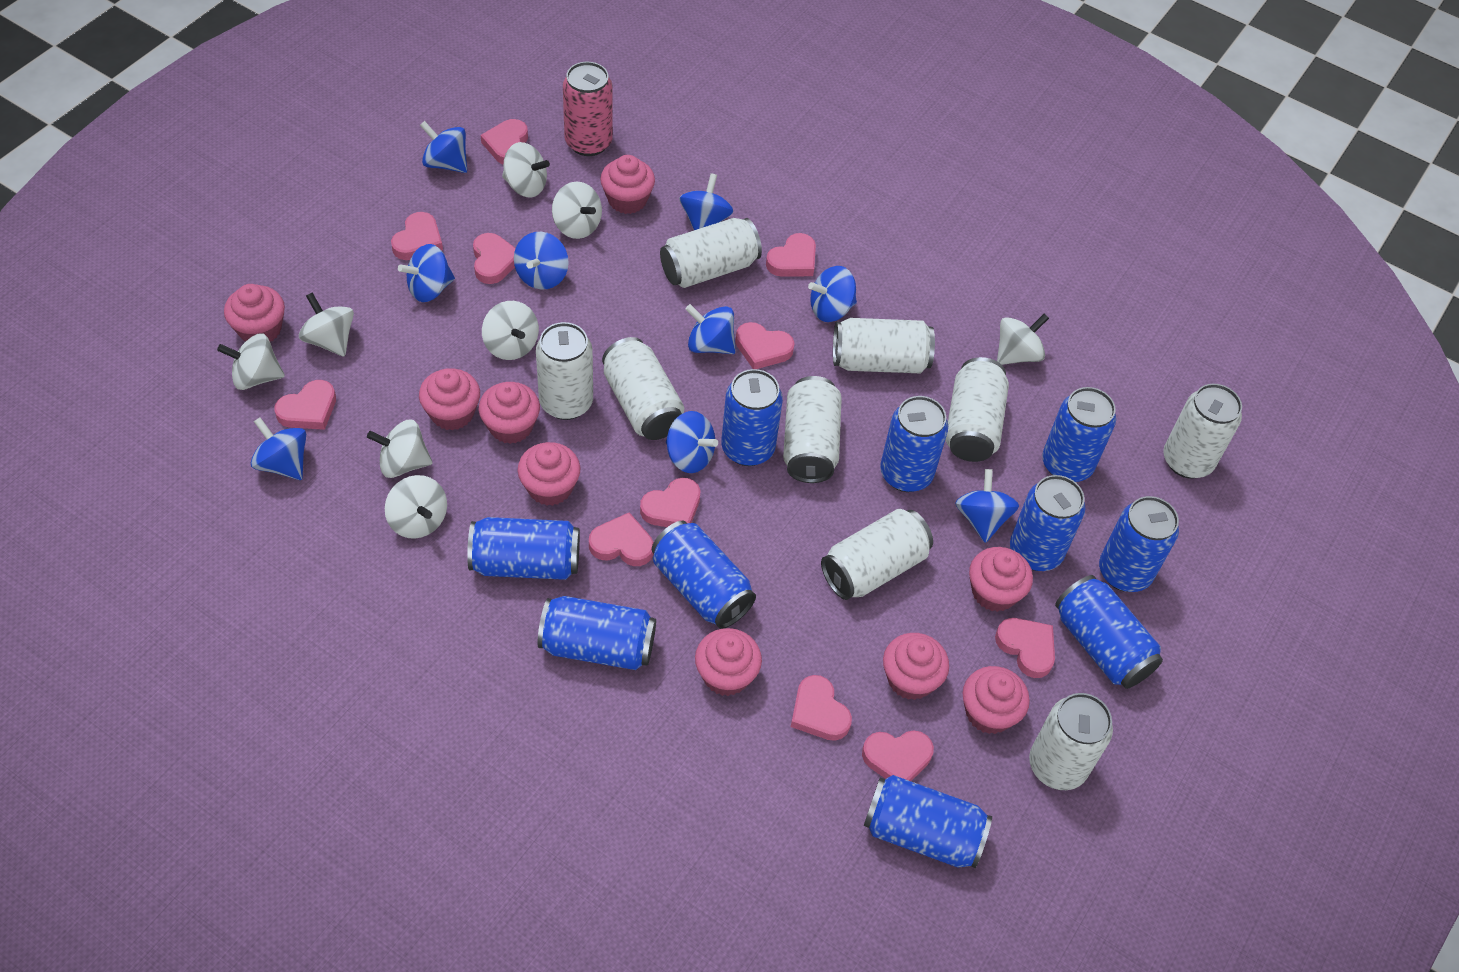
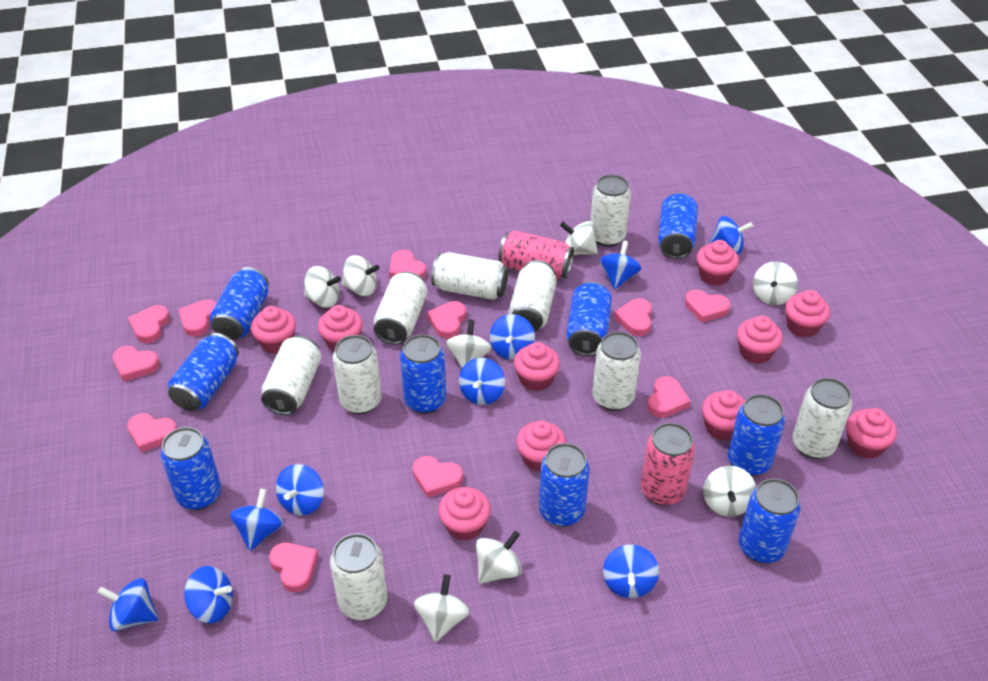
blue can: [467,517,580,580] [537,596,656,670] [652,520,756,629] [721,369,783,466] [864,775,992,868] [880,396,948,492] [1010,475,1085,571] [1042,387,1116,482] [1055,575,1163,689] [1099,496,1179,592] = 10 -> [160,427,221,510] [168,333,239,411] [210,267,269,340] [400,334,446,414] [539,443,590,527] [566,282,612,356] [658,193,698,259] [728,394,785,476] [739,479,801,563] = 9
pink can: [563,62,613,156] = 1 -> [499,230,574,279] [641,423,695,506] = 2
pink cupcake: [224,284,285,341] [419,369,480,430] [479,382,540,444] [518,442,580,506] [600,155,655,214] [695,628,762,696] [883,633,949,700] [963,666,1030,734] [969,547,1033,612] = 9 -> [251,306,296,354] [318,305,363,351] [438,487,491,541] [514,342,560,391] [516,421,566,472] [696,240,739,286] [702,390,745,440] [737,316,783,364] [785,290,830,337] [846,408,897,459] = 10

